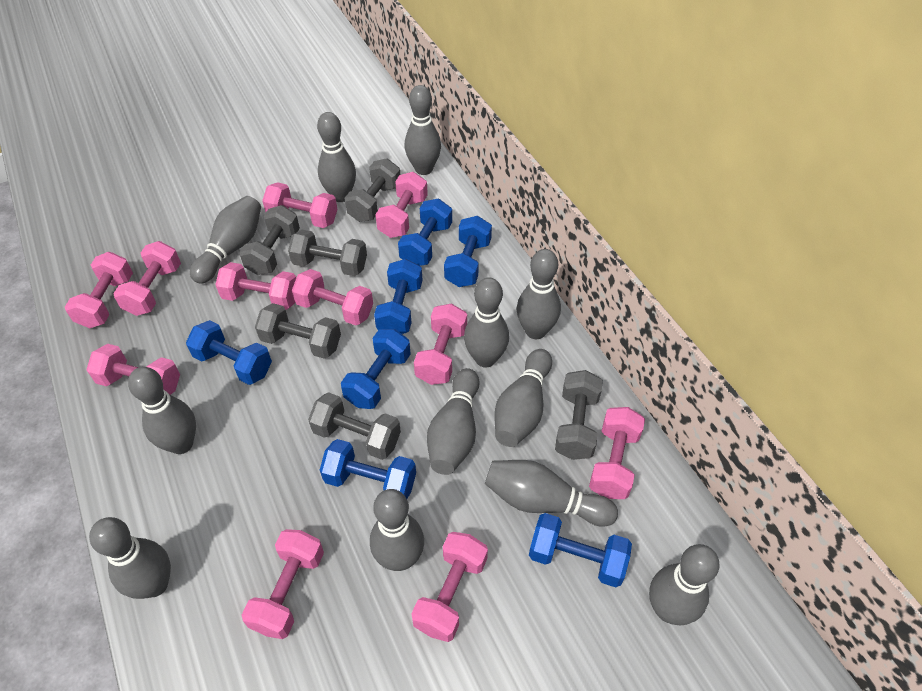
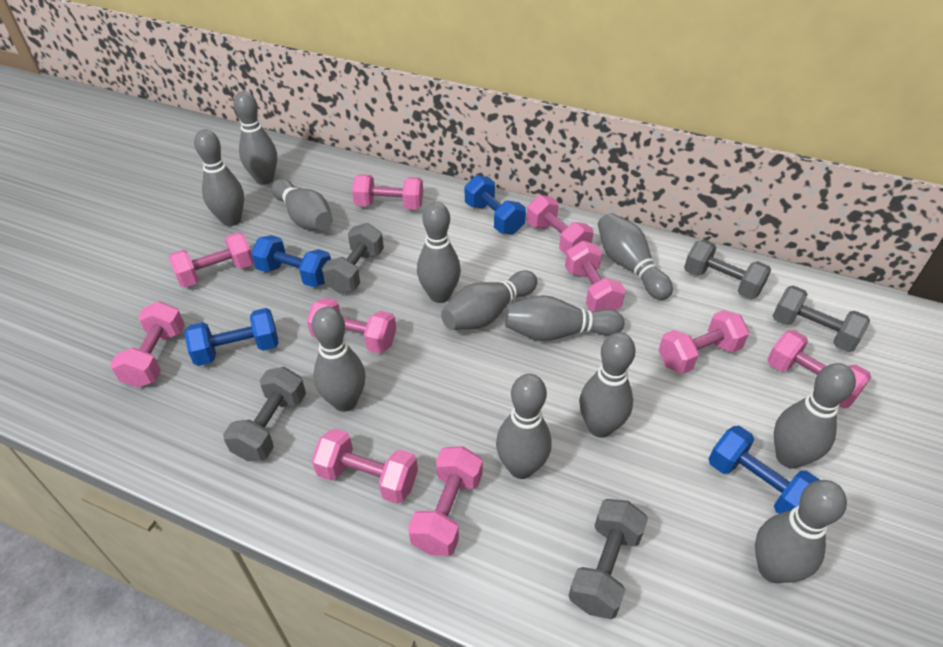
blue dumbbell: [186,320,272,385] [320,439,416,499] [341,329,411,409] [374,259,423,334] [398,199,452,266] [444,216,492,287] [529,513,632,587] = 7 -> [184,308,278,366] [251,235,331,287] [465,175,526,234] [709,426,820,514] = 4
grey dumbbell: [239,205,300,275] [255,303,341,359] [288,230,367,276] [308,392,401,460] [345,158,400,222] [555,370,603,460] = 6 -> [223,367,306,461] [322,223,384,294] [568,499,648,619] [684,240,771,299] [773,286,870,352] = 5
pink dumbbell: [65,252,133,328] [86,344,180,395] [113,241,181,316] [215,262,296,310] [242,529,324,639] [262,182,337,228] [292,269,373,325] [375,172,428,238] [411,532,488,642] [414,303,467,385] [589,407,645,499] = 11 -> [110,301,185,388] [169,232,254,288] [307,298,396,353] [312,428,418,504] [352,174,423,210] [408,446,483,556] [526,195,593,254] [565,241,626,312] [658,310,749,374] [767,330,871,408] = 10

